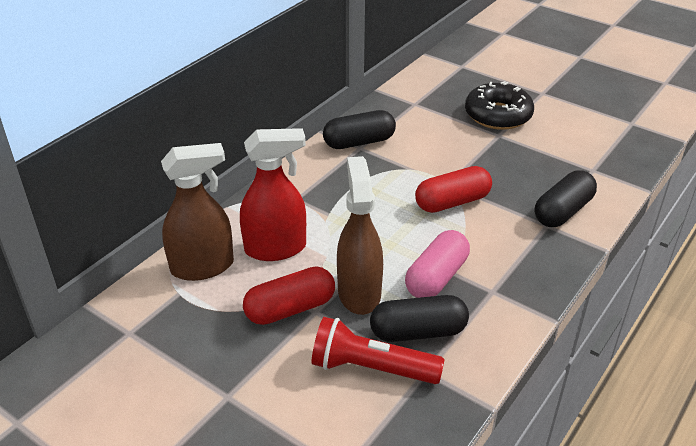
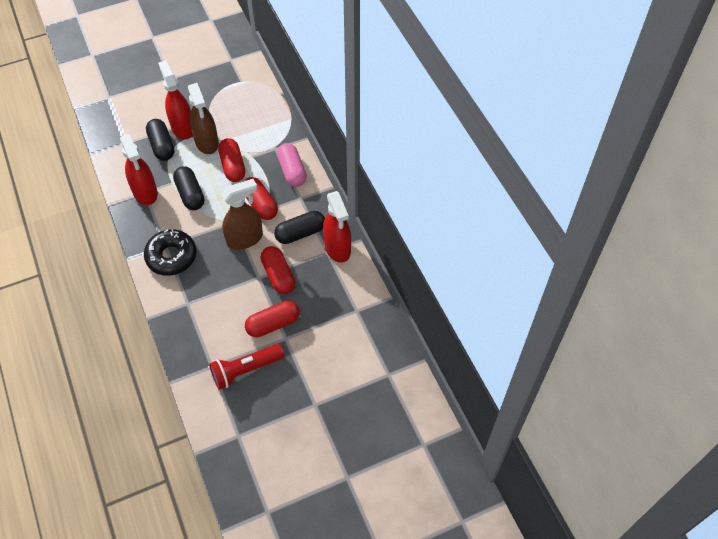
red capsule: [243,266,335,325] [415,166,492,213] = 2 -> [218,138,245,182] [243,177,278,220] [245,301,300,337] [260,246,295,294] = 4
red spray bottle: [240,128,306,261] = 1 -> [120,134,158,205] [158,60,193,140] [323,191,351,263] = 3

